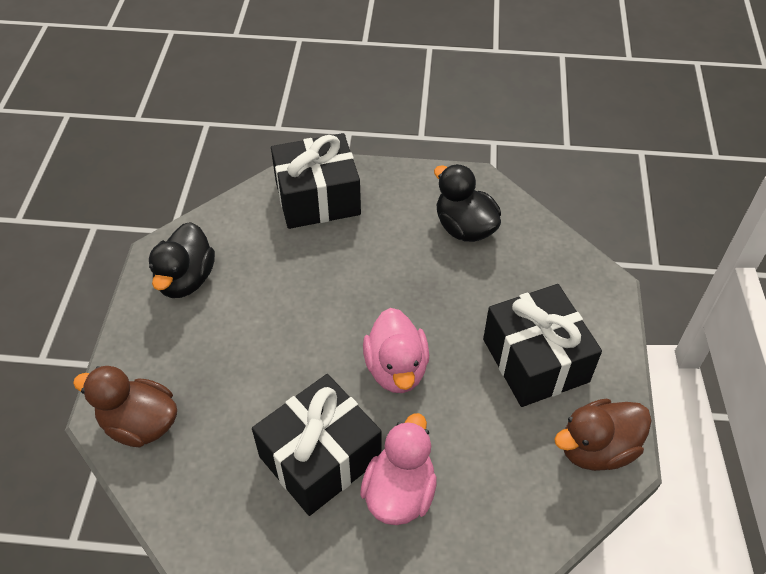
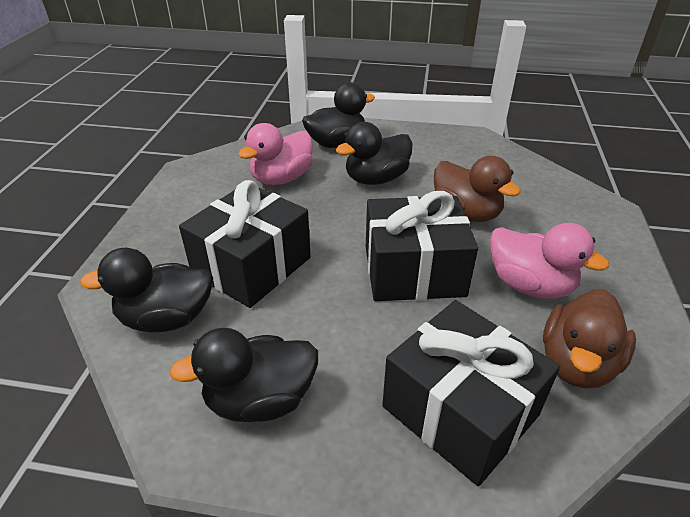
black duck: [149,222,215,298] [434,164,501,242] = 2 -> [80,248,213,333] [169,328,318,422] [302,82,375,148] [336,122,413,185] = 4

